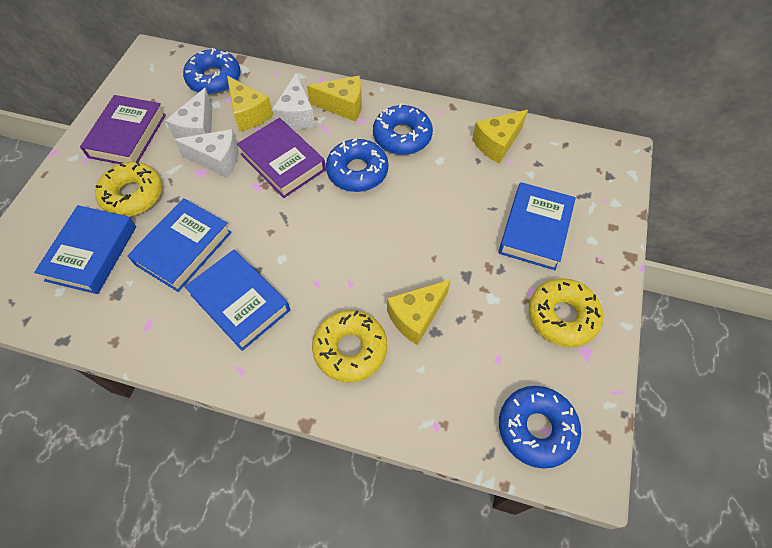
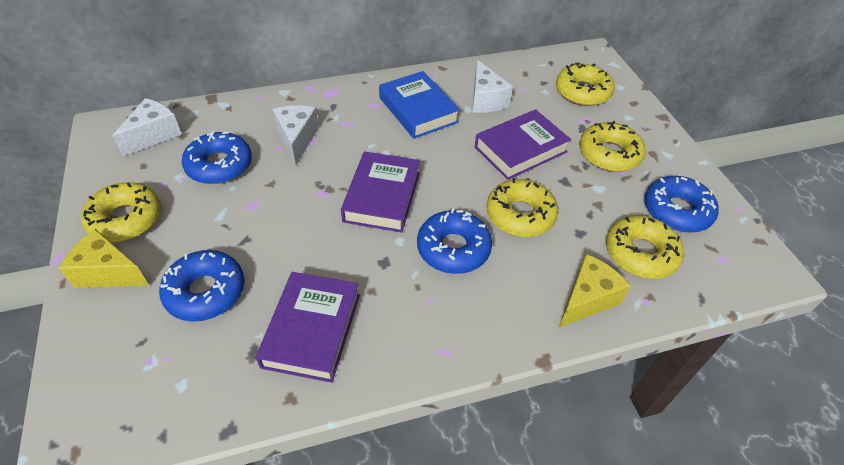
blue book: [34,205,136,294] [127,198,232,292] [185,250,290,351] [498,182,576,270] = 4 -> [379,71,460,139] = 1
purple book: [80,95,166,164] [237,118,326,198] = 2 -> [256,272,360,383] [341,151,420,233] [475,109,571,180] = 3
yellow cheese: [227,76,273,132] [307,76,362,122] [387,280,451,345] [472,110,528,164] = 4 -> [59,229,149,288] [559,254,631,328] = 2
yellow donut: [95,161,163,217] [312,310,387,382] [529,278,603,347] = 3 -> [81,182,161,242] [487,178,558,237] [556,63,615,106] [579,121,646,172] [606,215,684,279] = 5

